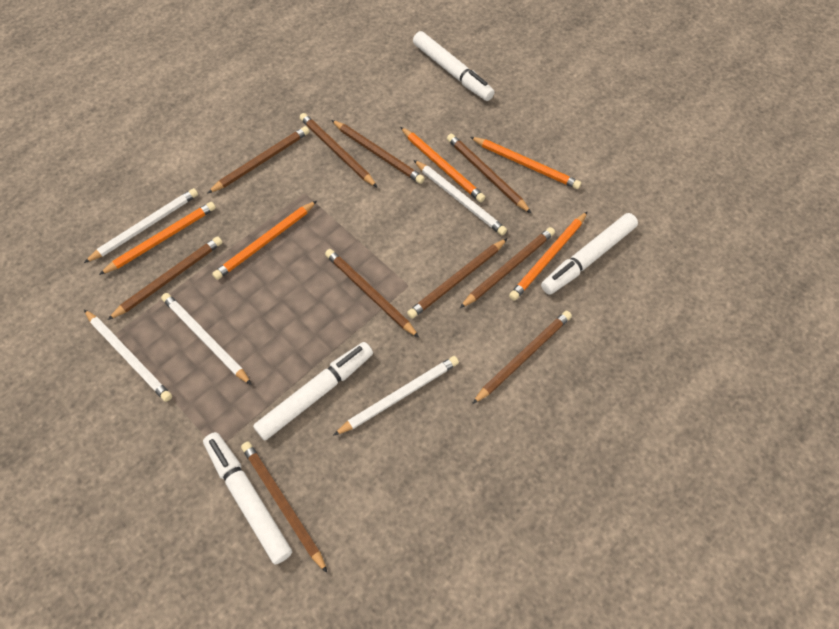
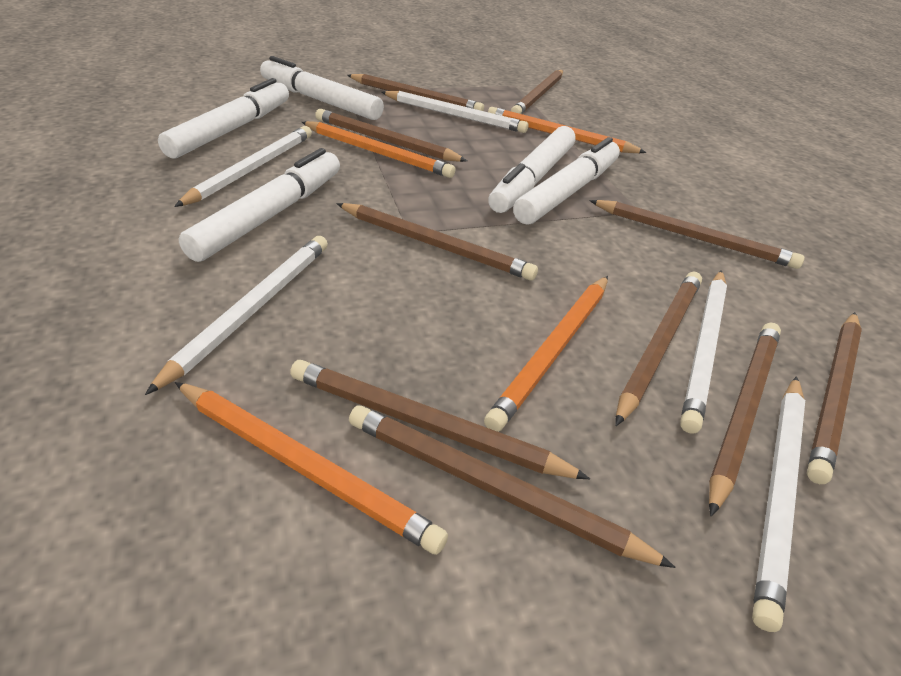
orange pencil: [99,202,216,275] [212,201,317,280] [400,127,485,202] [470,137,581,189] [509,211,588,301] = 5 -> [175,382,448,555] [302,121,456,178] [484,276,608,432] [488,107,647,153] = 4
white marker: [203,432,292,564] [253,342,373,440] [413,31,495,101] [541,213,638,295] = 4 -> [158,78,289,159] [179,148,340,262] [260,56,384,120] [488,126,576,213] [513,137,620,225] = 5

